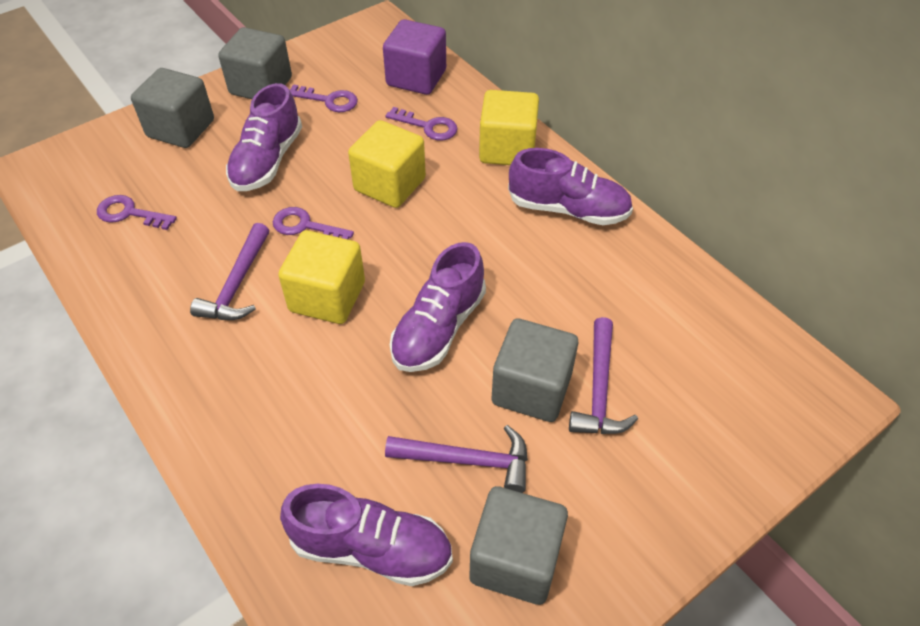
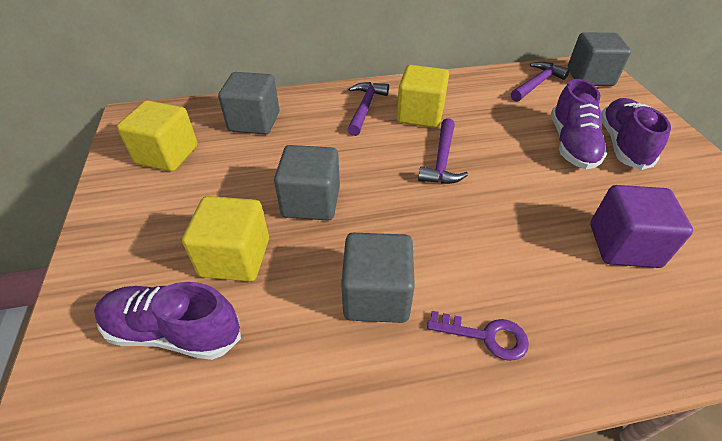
purple key: [97,195,177,230] [273,207,354,240] [290,84,358,112] [386,107,458,140] = 4 -> [427,311,529,361] = 1
purple shoe: [226,83,302,191] [280,484,453,586] [390,242,486,372] [508,148,633,225] = 4 -> [94,282,241,360] [551,79,607,169] [601,98,671,170] = 3

